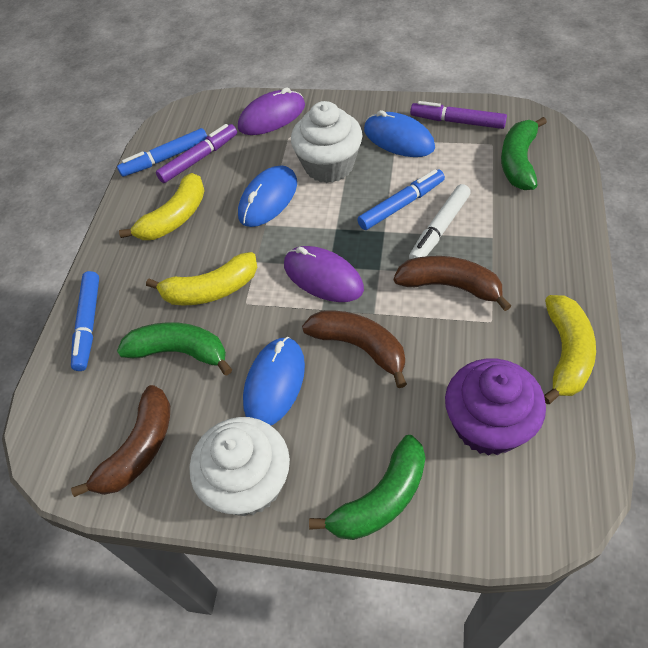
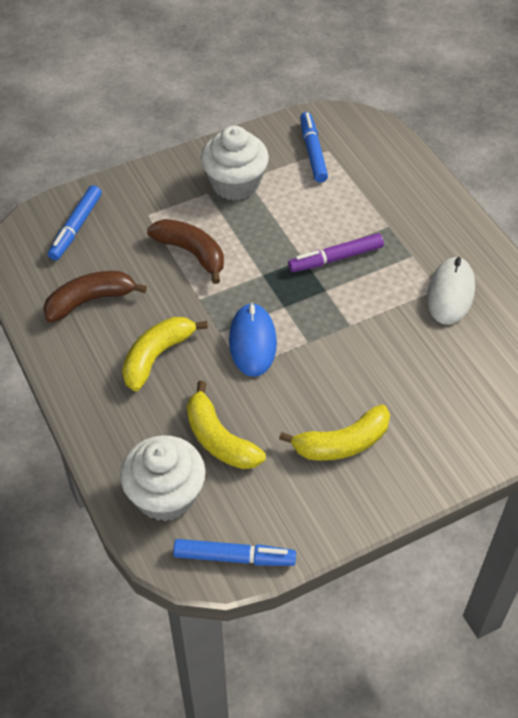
blue mouse: [238,165,297,227] [243,337,305,425] [364,110,435,157] = 3 -> [229,302,277,377] = 1
brown banana: [71,385,170,497] [302,310,407,388] [394,256,511,311] = 3 -> [43,271,147,322] [147,219,224,284] = 2
green banana: [117,322,232,375] [309,435,426,540] [501,117,547,190] = 3 -> none = 0
purple cupcake: [445,358,546,456] = 1 -> none = 0
purple marker: [156,124,237,183] [410,101,507,129] = 2 -> [288,233,384,272] = 1
purple mouse: [238,88,305,135] [284,246,364,302] = 2 -> none = 0
white marker: [409,184,471,259] = 1 -> none = 0
white mouse: none = 0 -> [427,257,475,324] = 1

